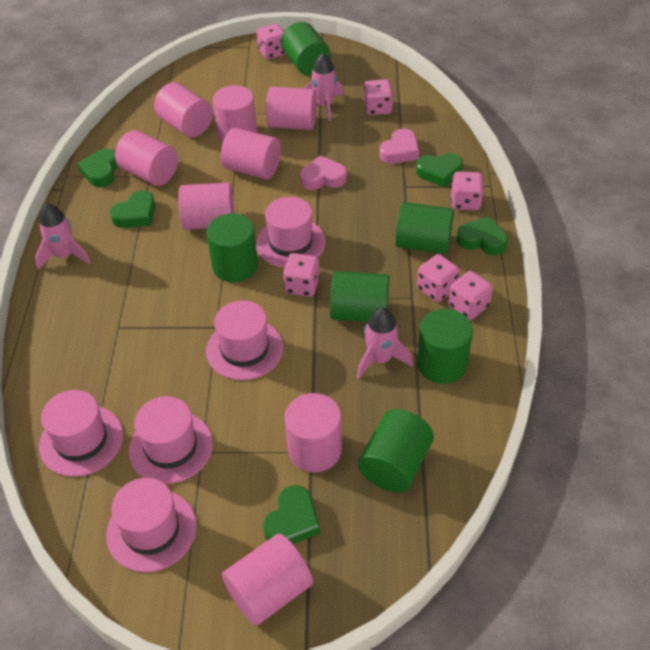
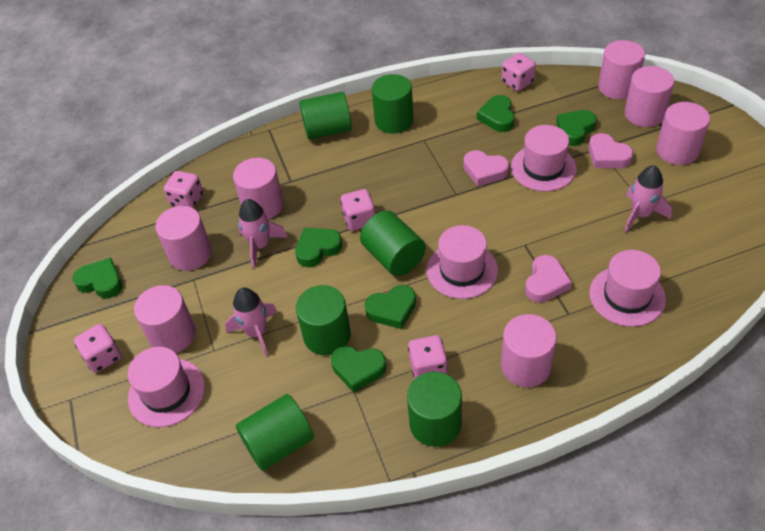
green heart: [77,149,118,187] [110,190,156,228] [263,485,320,544] [416,153,463,187] [456,217,508,255] = 5 -> [73,258,122,299] [295,228,342,267] [331,346,386,392] [365,285,416,329] [477,95,515,132] [556,110,597,146] = 6
pink cylinder: [115,130,178,186] [154,82,213,138] [178,182,234,230] [213,85,257,143] [221,128,281,179] [222,534,313,626] [266,86,317,130] [285,393,342,472] = 8 -> [134,285,196,353] [155,206,212,271] [233,158,284,219] [501,314,557,387] [598,40,645,99] [625,66,674,127] [656,102,710,165] = 7
pink dice: [257,24,286,59] [283,253,320,297] [364,79,393,115] [417,254,460,302] [448,271,493,320] [451,172,484,210] = 6 -> [74,324,122,373] [164,171,203,209] [340,189,375,231] [408,335,448,379] [502,53,536,91] = 5
pink hat: [39,390,123,477] [106,478,197,572] [129,396,213,484] [206,300,283,380] [256,197,326,268] = 5 -> [128,347,205,427] [427,225,498,299] [511,125,577,191] [589,250,666,327] = 4
pink heart: [300,156,347,190] [379,128,419,164] = 2 -> [464,150,509,186] [525,255,572,303] [589,133,633,168] = 3

